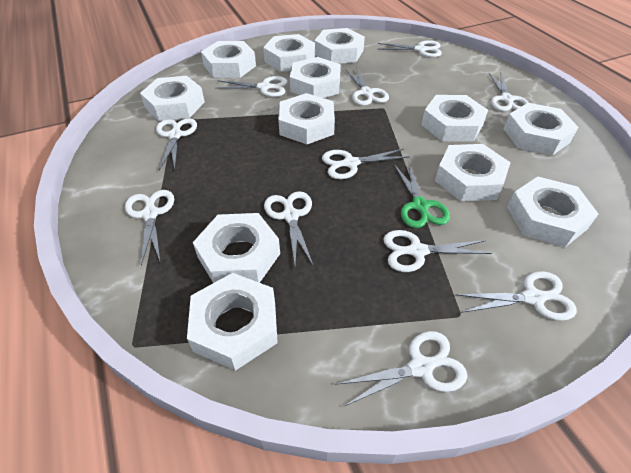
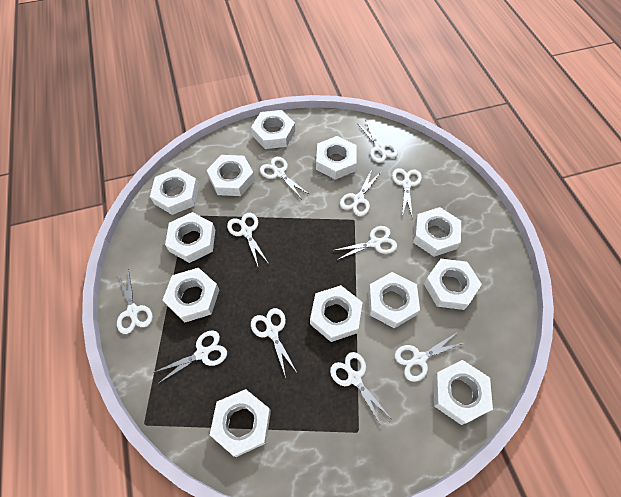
green scissors: [394,163,450,228] = 1 -> none = 0

